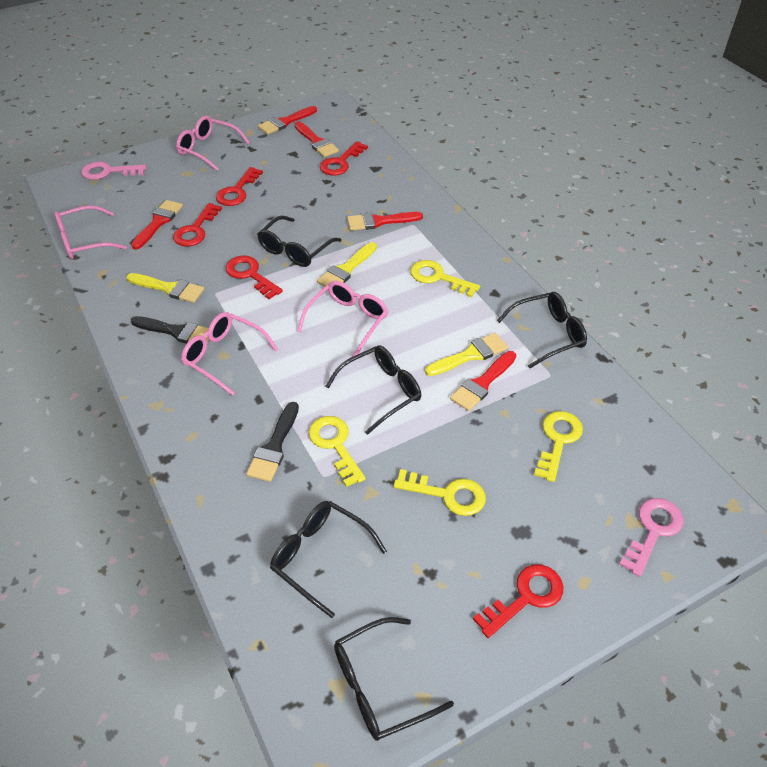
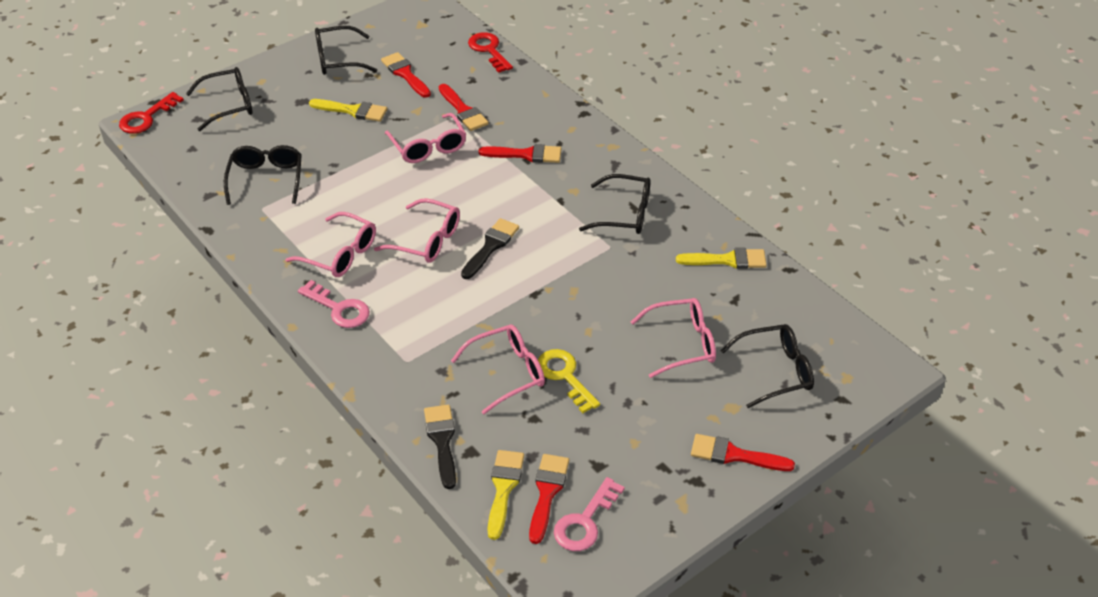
pink glasses: [54,205,127,259] [176,116,250,171] [181,312,278,396] [297,281,388,356] = 4 -> [285,212,376,277] [374,198,460,263] [385,113,466,163] [451,324,545,414] [631,298,716,378] = 5
red key: [173,203,222,247] [216,167,263,206] [226,256,283,299] [320,141,368,175] [473,565,563,638] = 5 -> [119,92,184,134] [468,32,513,73] = 2
yellow key: [309,416,366,487] [394,469,486,516] [410,260,480,297] [534,411,583,482] = 4 -> [538,349,600,413] = 1

